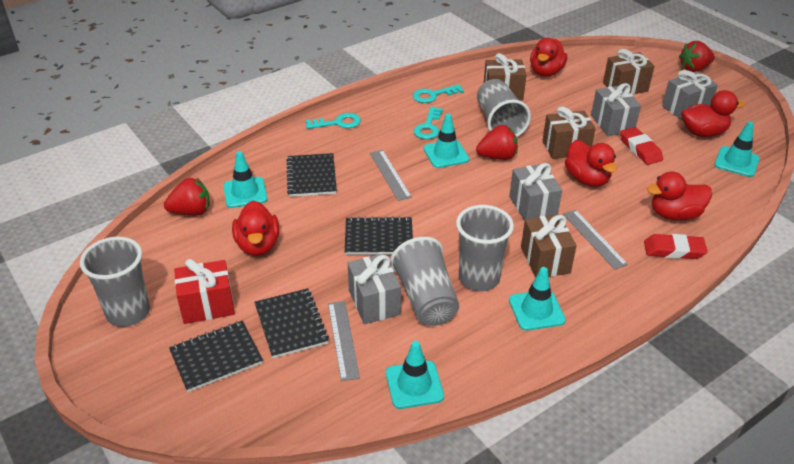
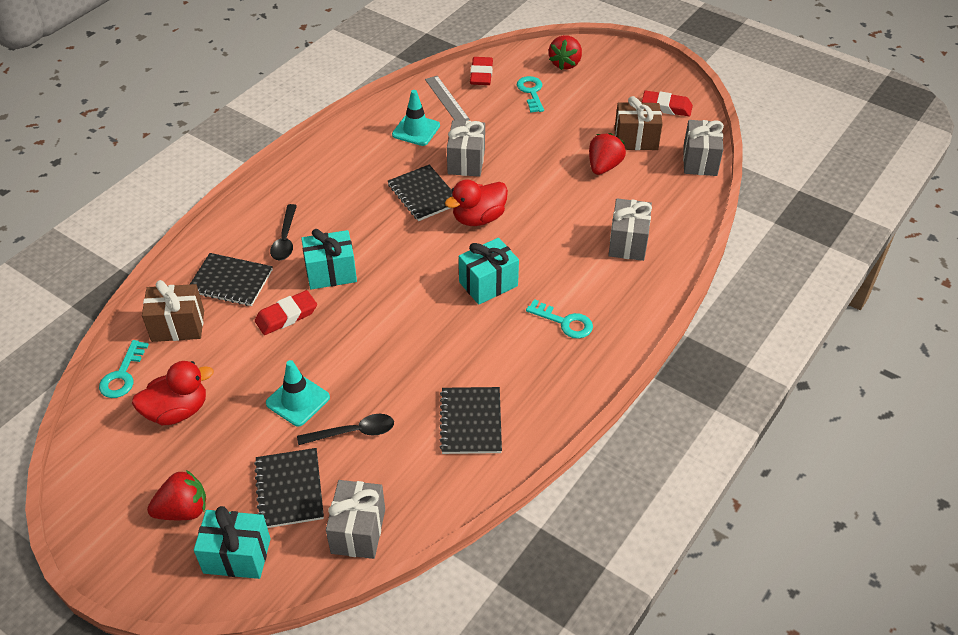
black spoon: none = 0 -> [270,204,297,260] [297,414,394,445] = 2
brown gift: [484,53,527,100] [521,215,577,278] [542,106,596,159] [603,49,655,95] = 4 -> [142,280,204,342] [614,96,663,150] = 2
grey cup: [80,237,150,327] [390,237,459,326] [456,205,514,291] [477,79,531,137] = 4 -> none = 0
grey ruler: [328,301,360,381] [370,150,412,201] [563,210,628,270] = 3 -> [425,76,470,121] = 1
red duck: [232,201,279,256] [530,38,567,76] [565,140,617,187] [647,171,712,221] [682,90,745,137] = 5 -> [132,361,214,425] [445,179,508,226] = 2
red eraser: [620,127,663,165] [644,234,708,259] = 2 -> [255,290,317,335] [470,57,493,85] [642,91,693,116] = 3
red gift: [174,259,235,324] = 1 -> none = 0
turquoise gift: none = 0 -> [194,506,271,579] [301,229,357,289] [459,238,519,305] = 3
turquoise traffic cone: [223,151,267,208] [386,341,444,409] [423,114,469,168] [509,267,566,331] [714,121,760,177] = 5 -> [266,360,330,426] [392,90,440,146] = 2

